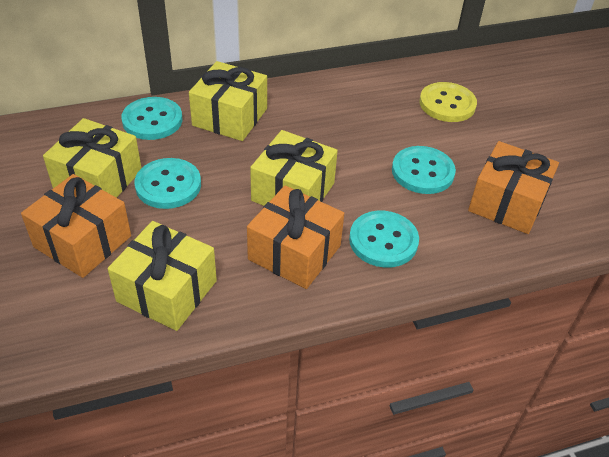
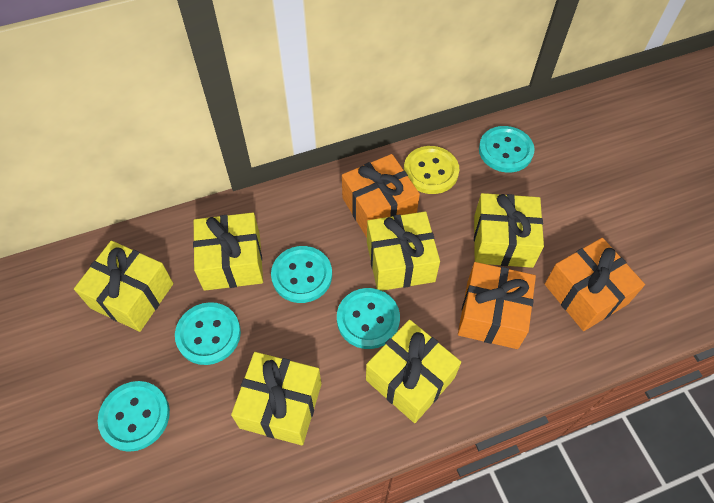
turquoise button: [121,97,182,140] [134,158,201,209] [349,211,419,268] [392,146,456,194] = 4 -> [98,381,170,452] [175,302,241,365] [271,246,332,303] [337,288,400,349] [479,126,535,173] = 5
yellow gift: [43,118,141,198] [108,221,217,331] [189,61,267,141] [250,130,338,206] = 4 -> [74,241,173,332] [193,213,263,291] [231,352,321,445] [366,319,461,423] [367,212,440,291] [474,193,544,268] = 6

